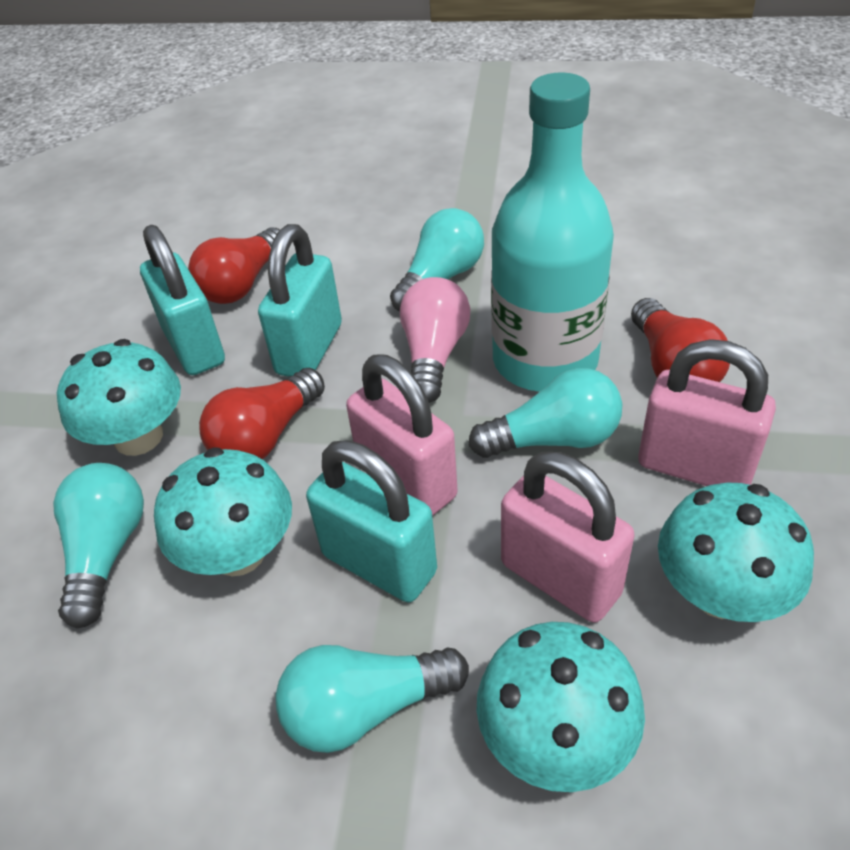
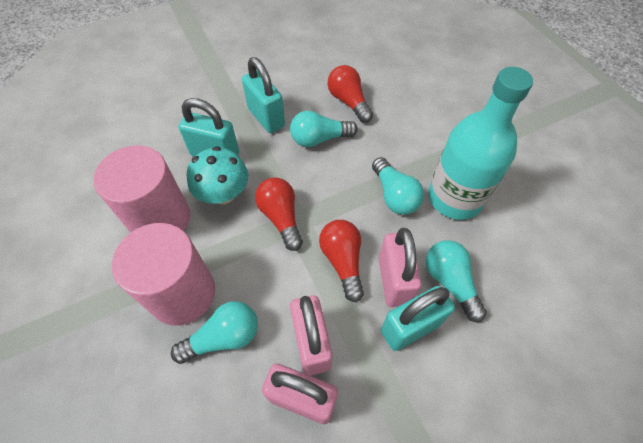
pink cylinder: none = 0 -> [93,145,190,233] [112,223,215,326] = 2
pink light bulb: [400,277,470,403] = 1 -> none = 0
turquoise mushroom: [57,339,181,456] [154,447,292,576] [477,622,645,792] [658,483,814,622] = 4 -> [187,146,248,204] = 1

